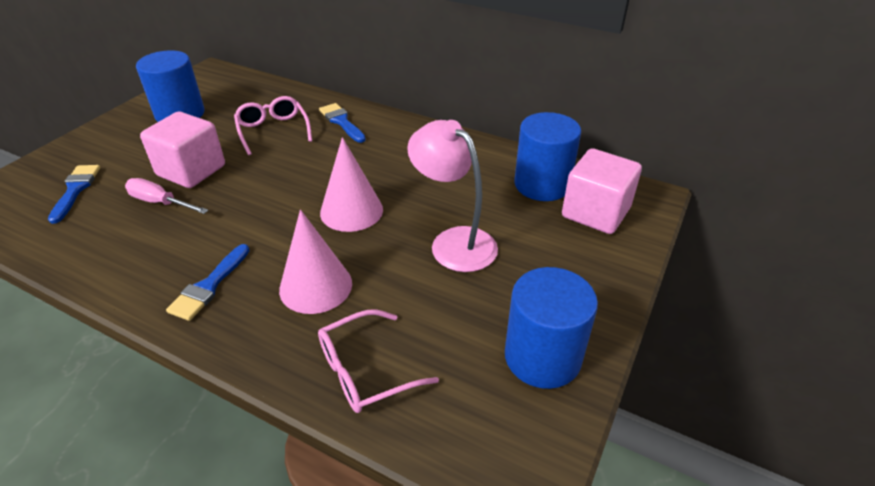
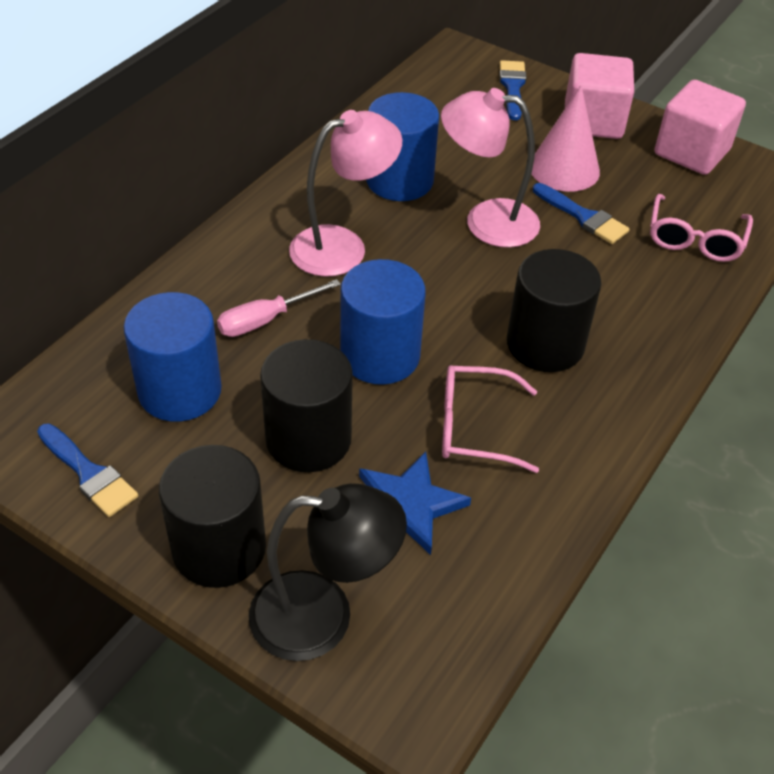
black cylinder: none = 0 -> [159,445,266,588] [260,339,353,472] [507,249,602,372] = 3
black lamp: none = 0 -> [249,483,407,661] = 1
blue star: none = 0 -> [359,452,471,555] = 1
pink cone: [279,210,352,314] [320,137,383,232] = 2 -> [532,85,600,192] = 1
pink lamp: [407,120,498,272] = 1 -> [289,110,402,277] [441,88,540,248] = 2

